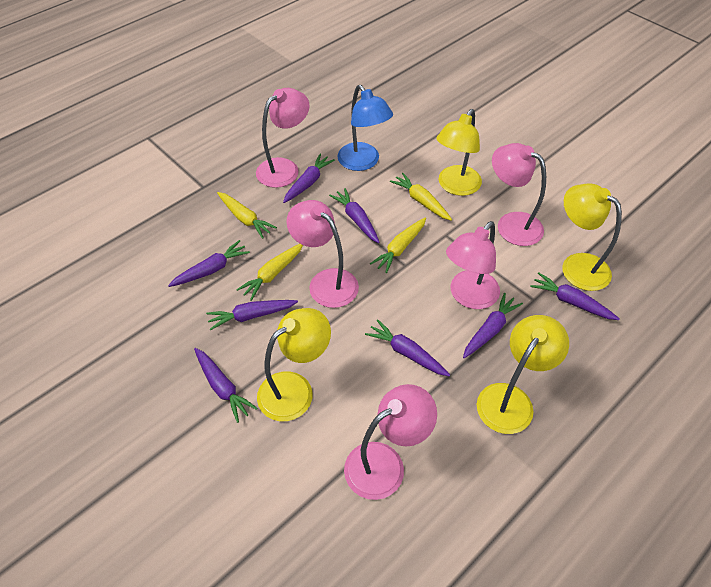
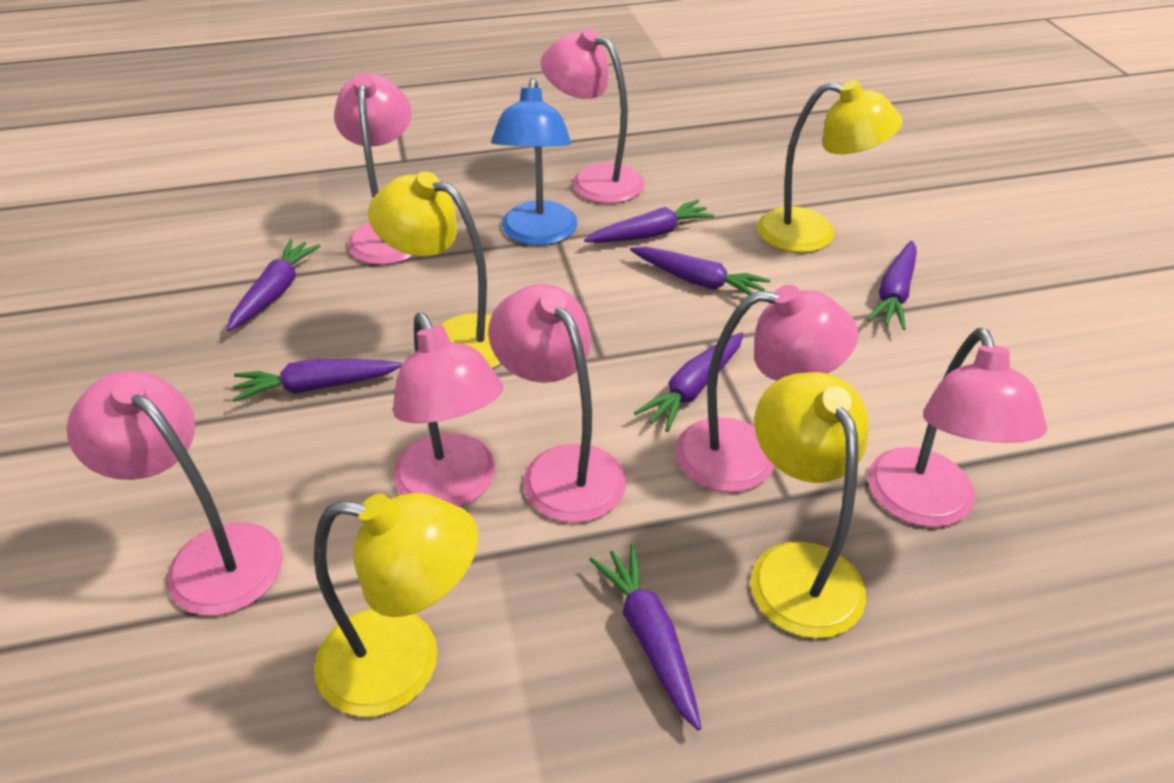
pink lamp: [256,88,309,188] [286,200,359,308] [344,384,437,500] [446,221,500,309] [492,143,546,246] = 5 -> [66,371,283,616] [334,73,415,265] [393,313,503,507] [488,284,626,523] [541,29,644,204] [675,285,858,492] [868,328,1047,527] = 7
purple carrot: [168,240,250,287] [194,348,258,423] [206,300,298,331] [283,153,335,203] [329,188,380,243] [365,319,450,377] [463,293,523,358] [530,273,620,320] = 8 -> [227,239,321,331] [232,359,403,402] [584,200,714,243] [590,544,701,730] [630,247,770,295] [634,332,744,432] [867,241,917,330] = 7
yellow carrot: [217,192,277,239] [236,244,303,301] [370,217,426,273] [390,173,452,221] = 4 -> none = 0

